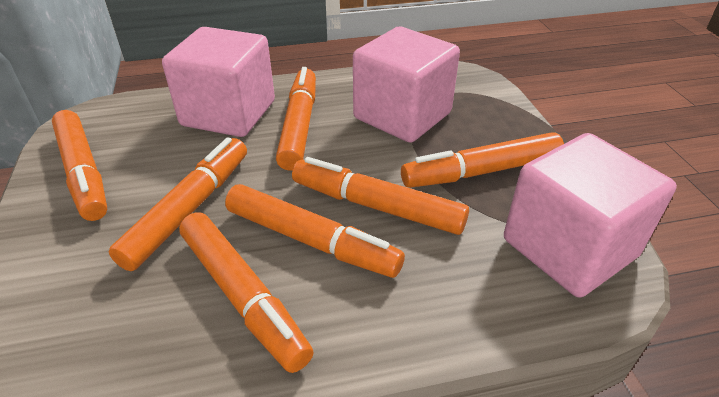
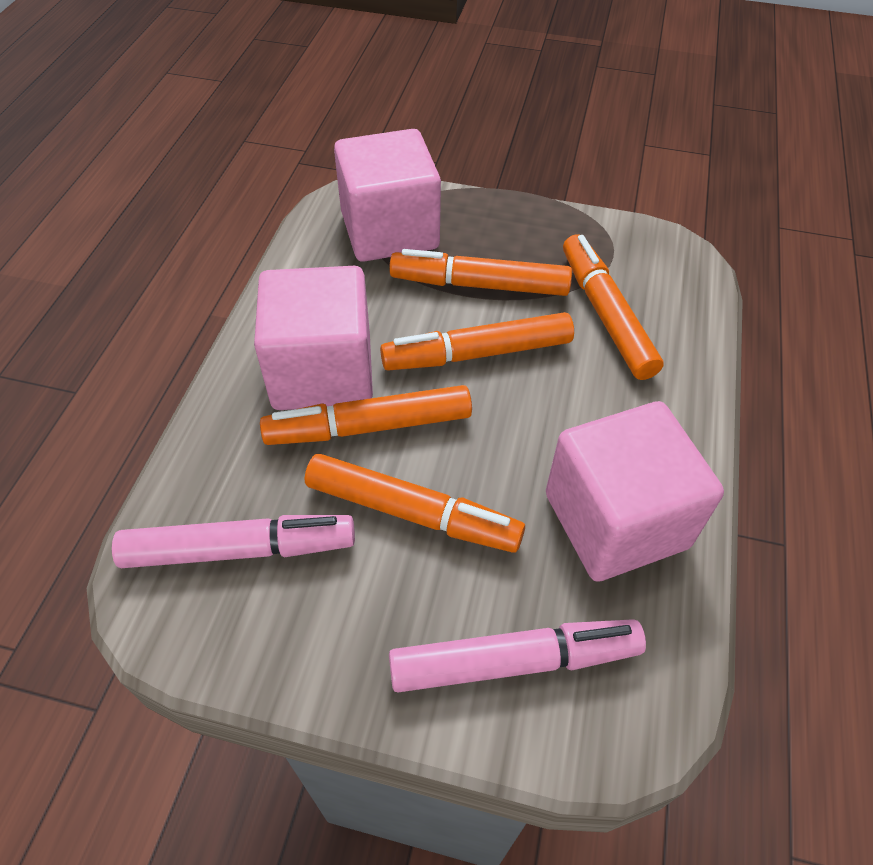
orange marker: [52,110,107,221] [108,137,247,271] [179,212,314,373] [225,184,405,278] [276,67,316,171] [292,157,469,235] [401,132,564,188] = 7 -> [260,385,472,445] [304,454,525,553] [380,312,574,370] [389,249,572,296] [563,234,664,380] = 5
pink marker: none = 0 -> [112,515,355,568] [389,619,646,692] = 2

